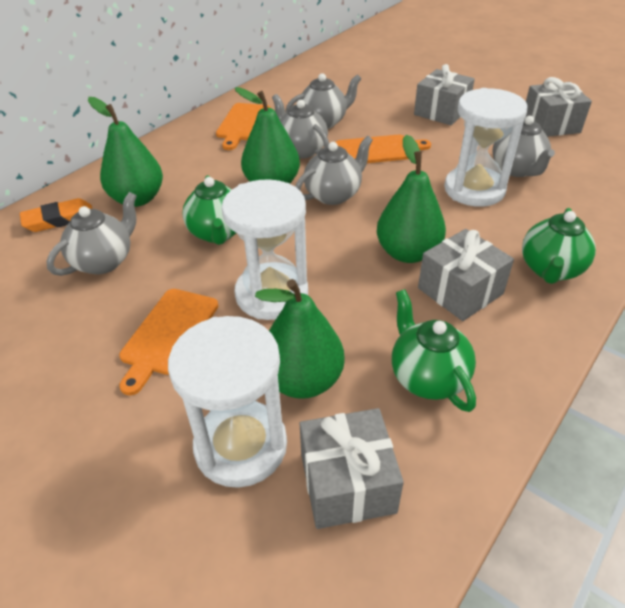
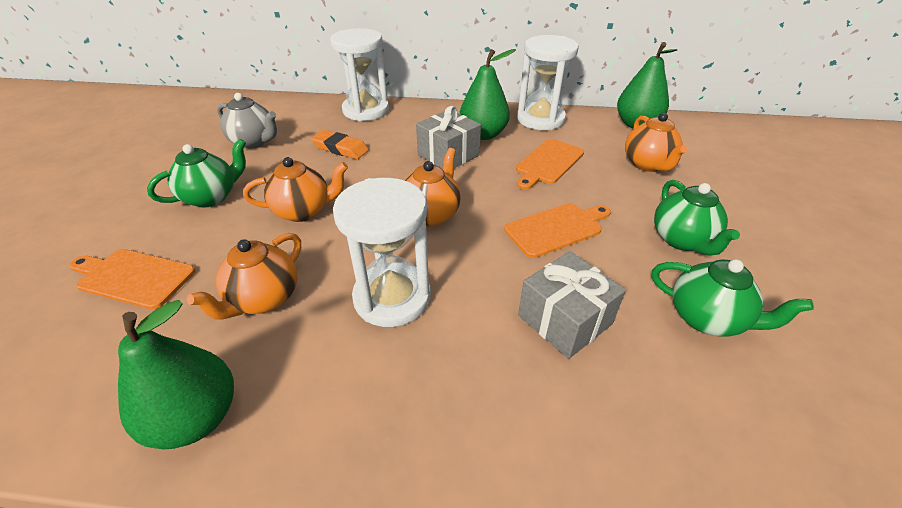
green pear: [88,97,163,207] [235,87,300,184] [255,279,345,399] [377,135,446,263] = 4 -> [118,300,234,449] [460,49,516,140] [617,42,678,128] = 3
grey gift: [300,408,404,529] [414,64,475,125] [418,229,514,321] [524,77,592,137] = 4 -> [416,106,481,168] [518,251,626,359] = 2
grey teapot: [46,192,137,276] [272,94,329,159] [285,73,361,129] [295,136,373,205] [492,116,555,177] = 5 -> [217,93,277,149] = 1
orange teapot: none = 0 -> [187,233,301,320] [243,157,348,222] [405,148,461,226] [625,113,687,172] = 4

